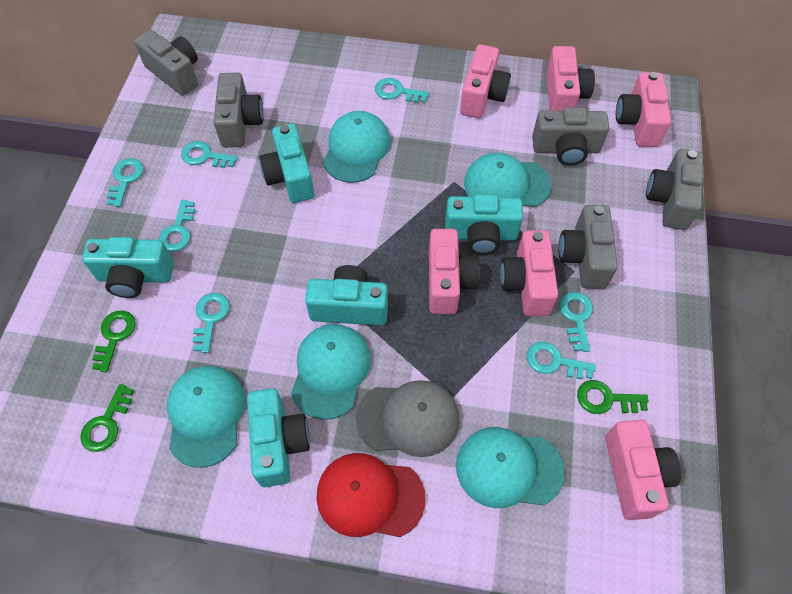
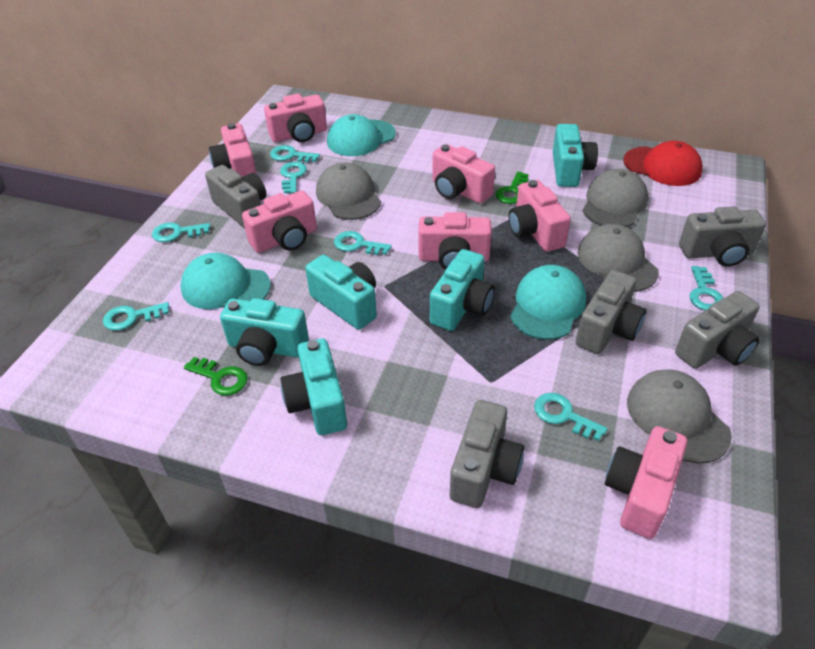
green key: [80,384,134,452] [92,311,136,372] [577,380,648,414] = 3 -> [184,357,248,396] [496,171,529,204] = 2
grey cap: [356,380,460,457] = 1 -> [316,162,381,220] [577,224,659,292] [583,169,648,227] [627,369,732,464] = 4
pink camera: [429,229,480,314] [460,44,511,118] [500,230,558,316] [546,46,595,111] [605,420,681,520] [616,72,671,147] = 6 -> [209,123,257,177] [242,191,317,253] [264,94,327,142] [418,212,492,270] [432,144,495,204] [508,180,571,252] [605,426,687,539] = 7
turquoise cap: [167,366,245,468] [291,324,371,420] [323,111,390,183] [456,427,565,508] [464,153,551,207] = 5 -> [180,253,271,309] [327,114,396,156] [510,265,586,340] = 3

